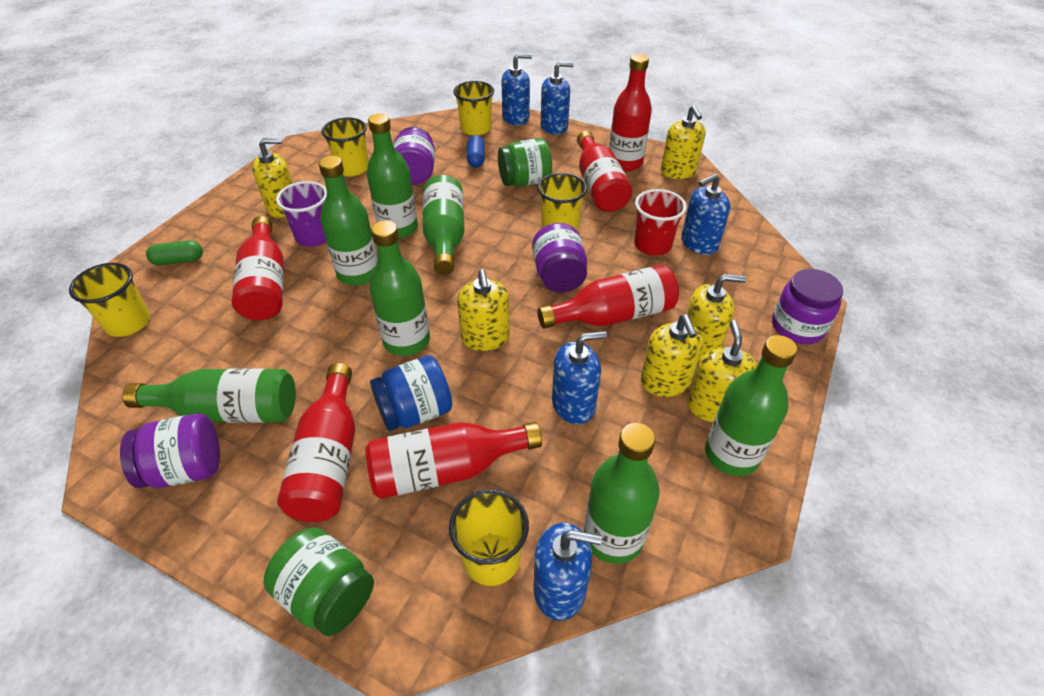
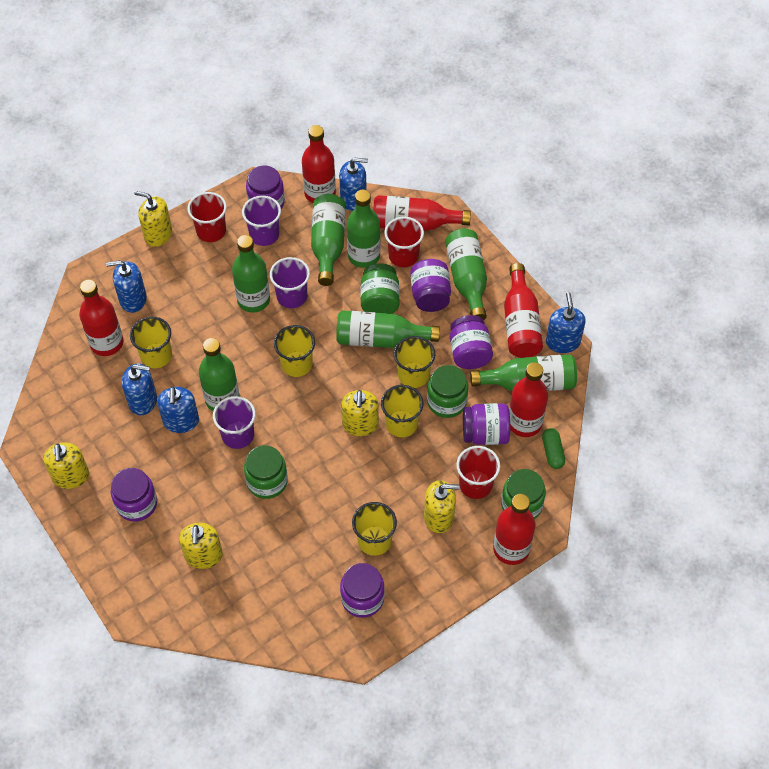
blue capsule: [467,135,485,168] = 1 -> none = 0
blue jar: [370,355,452,431] = 1 -> none = 0
green jar: [264,527,374,636] [498,138,552,187] = 2 -> [244,445,288,499] [360,263,400,314] [427,365,468,418] [501,469,546,519] = 4
purple cup: [276,181,327,247] = 1 -> [213,396,256,449] [242,196,281,246] [270,257,310,308] = 3
purple jar: [120,413,220,488] [393,127,435,185] [532,223,587,293] [772,269,843,344] = 4 -> [111,468,157,522] [246,166,285,209] [340,563,385,618] [410,259,451,312] [450,315,493,369] [463,403,510,445] = 6
red cup: [634,189,687,255] = 1 -> [188,192,227,242] [384,217,424,267] [457,446,500,499] = 3
yellow soap dispenser: [252,138,293,218] [457,269,510,351] [641,314,703,397] [661,105,706,179] [686,274,746,362] [687,320,757,422] = 6 -> [43,442,89,489] [134,191,172,247] [179,523,223,569] [341,390,379,436] [424,480,460,533] = 5

